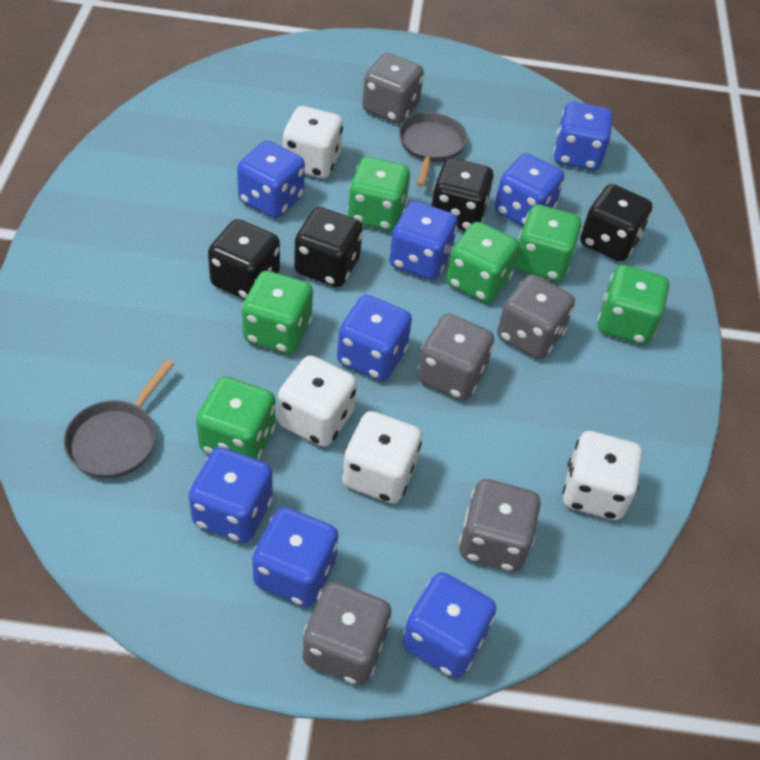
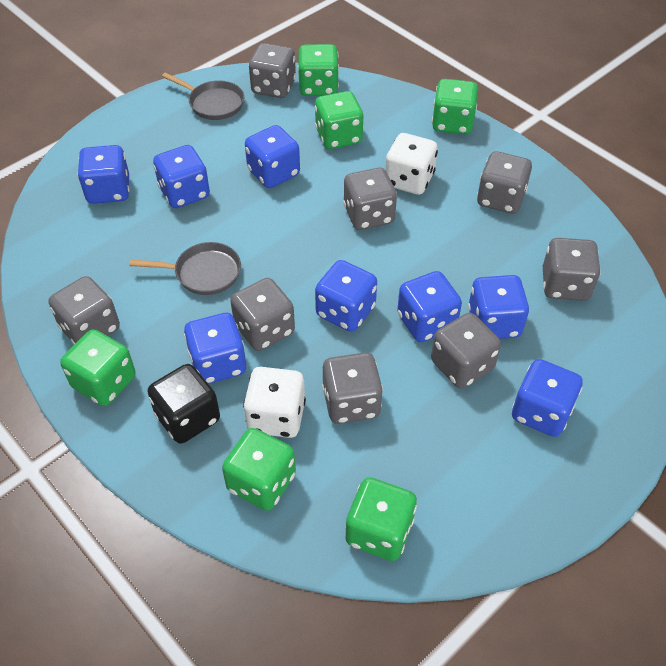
black dice: [208,219,280,300] [294,207,363,287] [431,158,494,231] [580,184,653,261] = 4 -> [147,364,220,444] = 1
grey dice: [303,582,391,685] [362,53,424,124] [417,314,494,400] [459,479,541,572] [497,274,575,359] = 5 -> [49,276,120,344] [230,278,295,351] [249,43,296,98] [322,352,383,424] [343,168,397,230] [431,313,501,389] [477,151,532,214] [543,238,601,301] = 8
white dice: [278,355,357,447] [282,106,343,179] [342,411,422,503] [562,431,642,520] = 4 -> [243,367,306,438] [385,133,438,195] = 2

